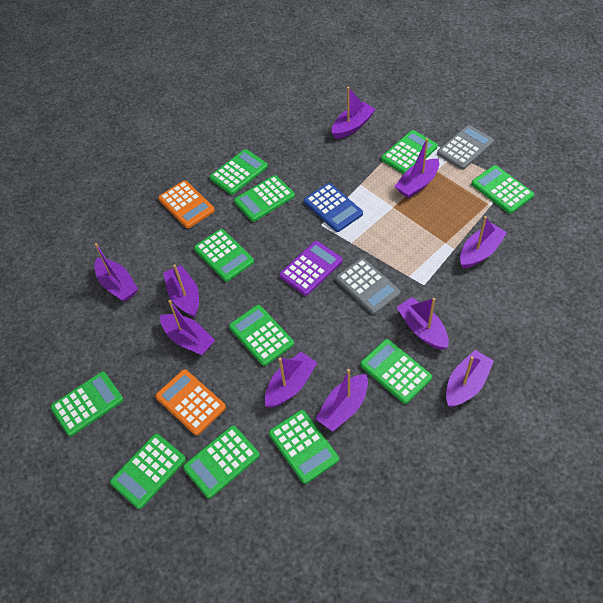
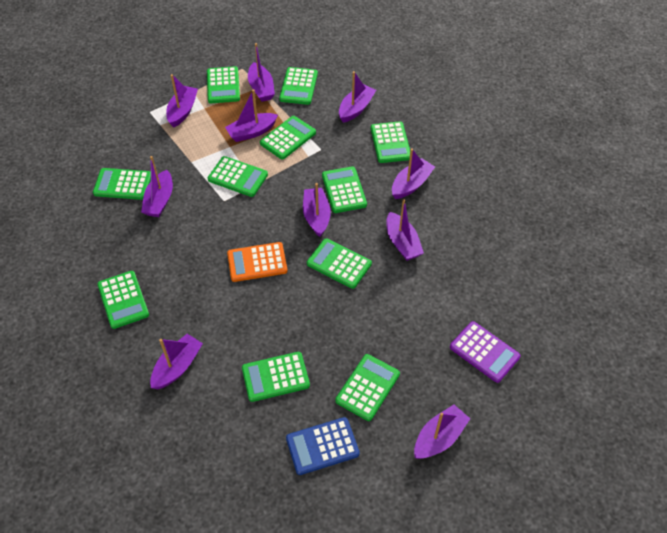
grey calculator: [336,258,401,315] [437,125,494,170] = 2 -> none = 0
orange calculator: [155,369,226,435] [158,180,215,228] = 2 -> [227,242,288,282] = 1

